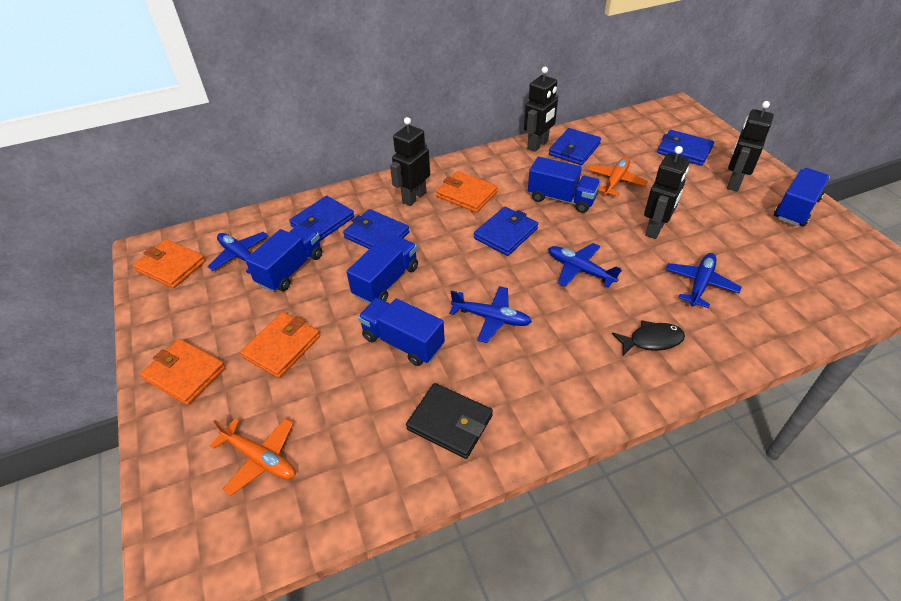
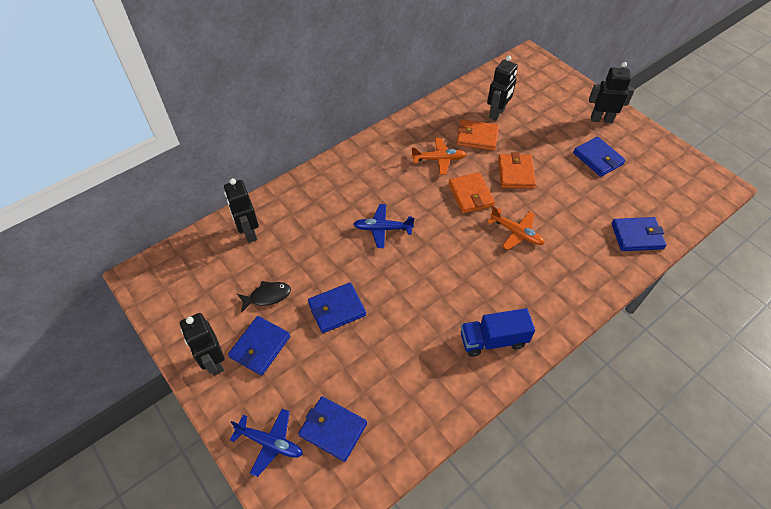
black wallet: [406,383,493,459] = 1 -> none = 0
blue plane: [207,232,269,274] [449,286,532,343] [548,243,622,288] [666,253,742,308] = 4 -> [230,409,303,477] [353,204,415,248] = 2
blue truck: [245,225,322,292] [346,236,418,304] [358,298,445,366] [528,157,601,213] [774,168,830,227] = 5 -> [461,308,535,357] = 1
orange wallet: [133,239,206,288] [140,339,226,405] [240,312,320,378] [436,171,498,213] = 4 -> [449,172,495,213] [457,120,499,151] [498,152,536,189] = 3

